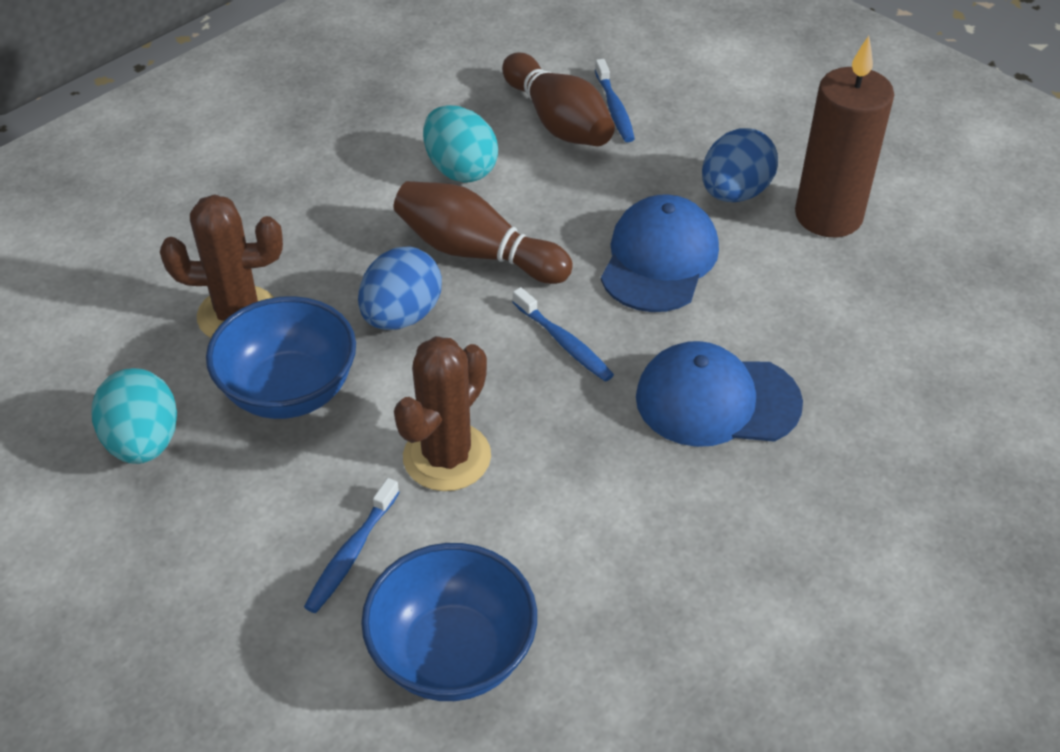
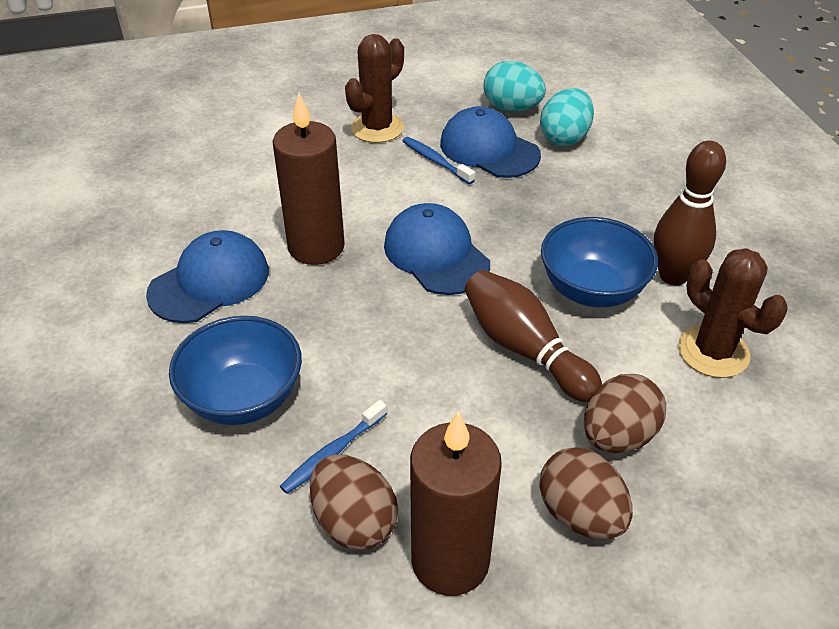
blue cap: [601,194,719,312] [636,341,803,447] = 2 -> [146,230,269,323] [384,203,490,295] [440,106,541,178] = 3
blue egg: [358,246,442,330] [702,128,778,202] = 2 -> none = 0
blue toothbrush: [304,478,399,613] [512,287,614,382] [595,59,635,142] = 3 -> [280,400,387,494] [403,137,475,184] = 2
brown candle: [795,36,894,237] = 1 -> [273,92,345,265] [410,411,502,596] = 2
brown egg: none = 0 -> [310,454,398,550] [539,447,633,539] [584,374,666,453] = 3

